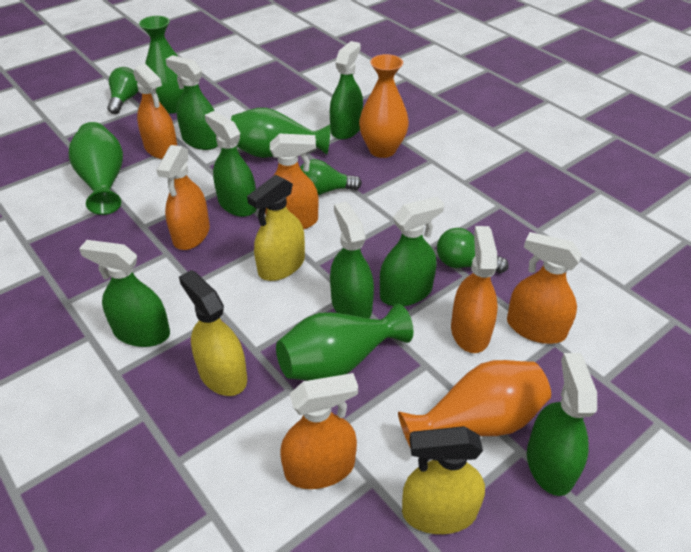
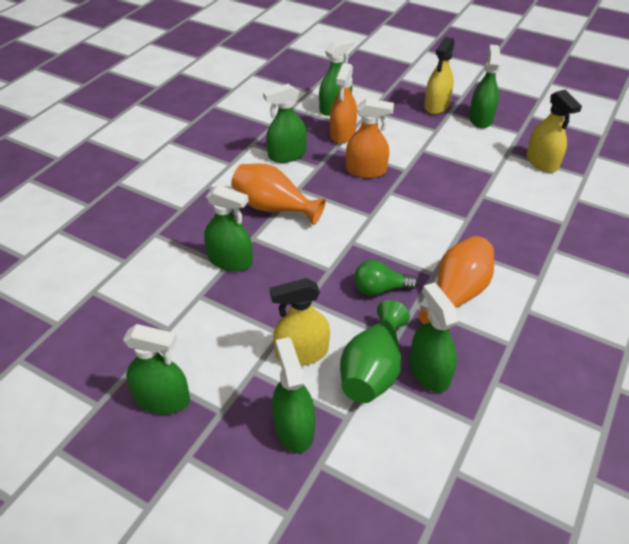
green light bulb: [107,67,138,114] [300,159,362,195] [437,228,509,273] = 3 -> [354,260,418,296] = 1
green vase: [69,122,123,215] [139,16,184,114] [231,108,330,158] [276,304,414,381] = 4 -> [340,300,410,403] = 1
orange spray bottle: [133,64,178,159] [157,145,210,250] [265,133,319,230] [280,373,358,489] [451,226,498,353] [507,232,582,344] = 6 -> [330,63,357,144] [346,98,394,178] = 2

